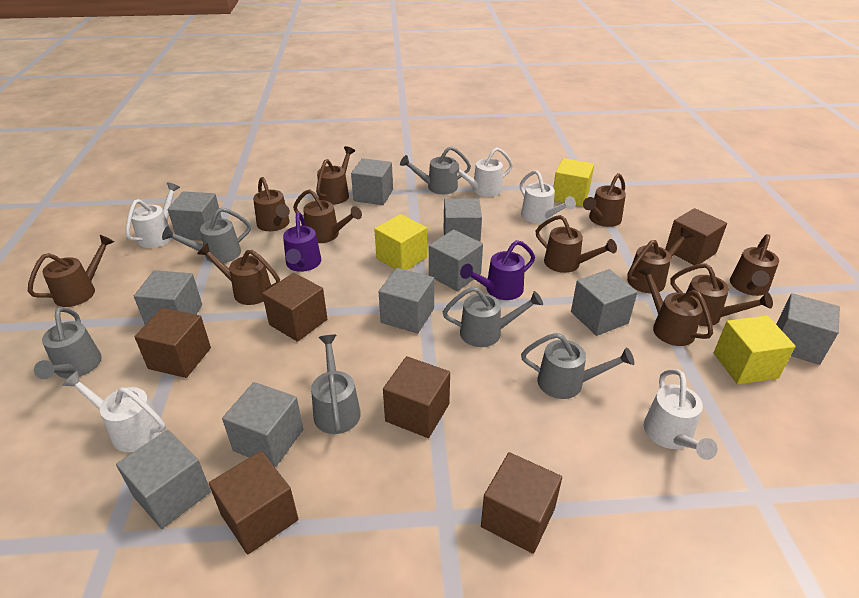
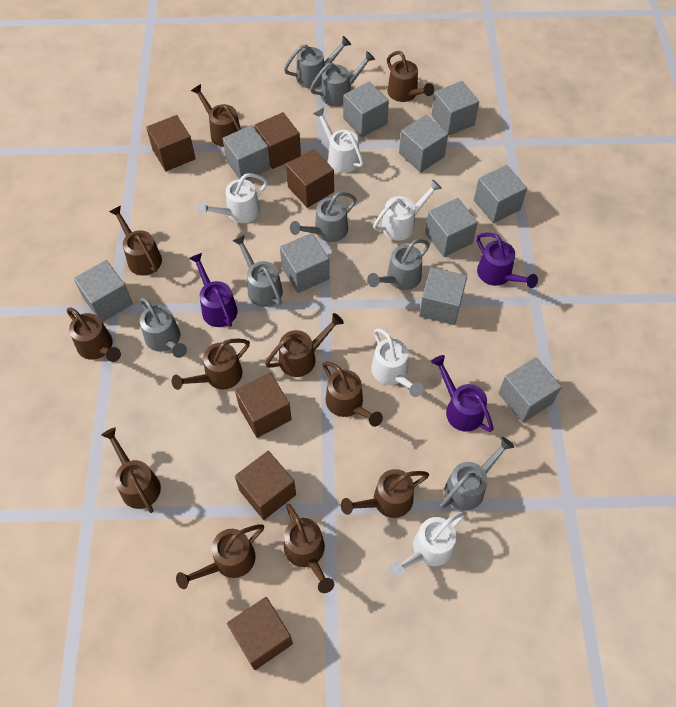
grey watering can: [34,307,102,379] [162,207,251,263] [311,335,361,434] [400,146,471,194] [443,287,543,347] [521,333,635,399] = 6 -> [140,298,187,358] [232,235,283,307] [284,36,351,88] [290,192,357,242] [310,51,375,106] [367,239,430,290] [440,437,514,510] = 7
purple watering can: [283,212,321,272] [460,240,535,300] = 2 -> [189,253,237,327] [431,355,494,432] [476,233,538,288] = 3
yellow cube: [374,214,427,270] [553,158,594,206] [714,316,796,384] = 3 -> none = 0

